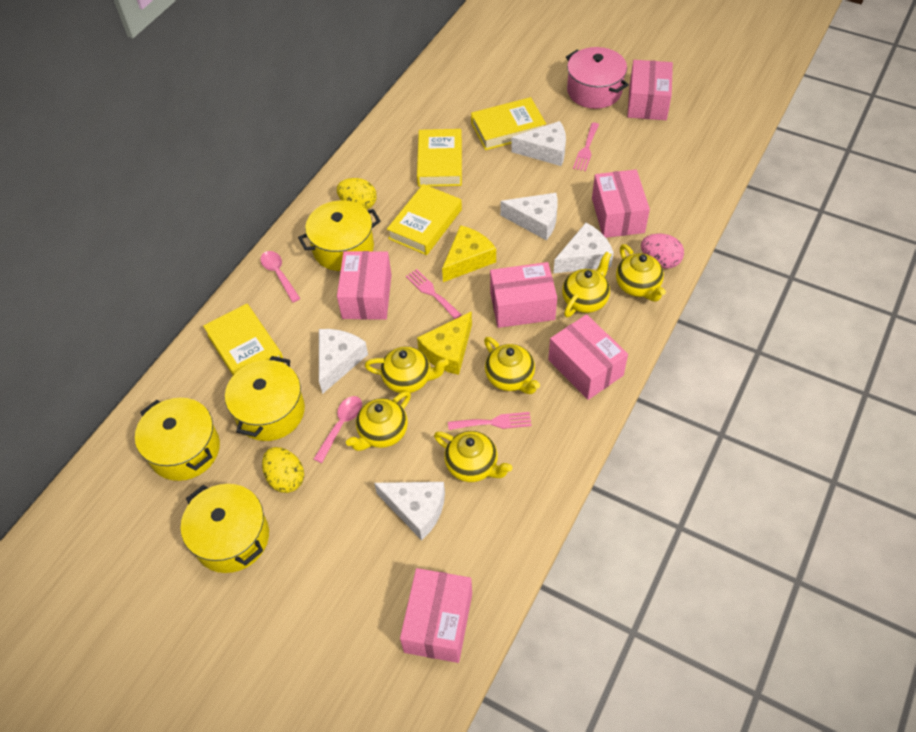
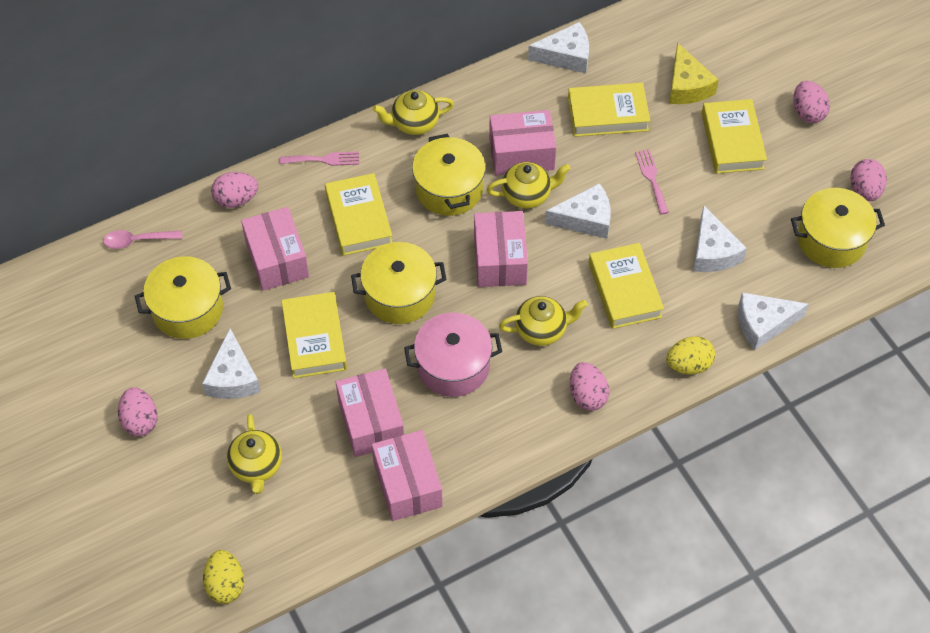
pink box: [337,251,392,320] [400,568,472,663] [490,262,557,328] [548,314,628,400] [592,169,650,238] [627,60,673,120] = 6 -> [241,207,309,291] [336,369,404,457] [372,430,443,521] [474,211,528,287] [489,110,556,175] = 5
pink egg: [641,233,684,269] = 1 -> [118,387,158,436] [211,172,258,208] [570,362,609,411] [793,81,830,123] [850,159,887,201] = 5
pink fork: [406,269,461,319] [448,412,532,430] [573,122,599,171] = 3 -> [280,152,359,166] [635,149,669,215] = 2
pink spoon: [260,251,301,303] [314,396,362,463] = 2 -> [103,230,182,249] = 1
yellow book: [203,304,284,375] [387,184,462,255] [417,129,462,187] [471,97,546,150] = 4 -> [281,292,347,378] [325,173,392,256] [568,83,650,137] [589,243,664,329] [702,99,767,174] = 5
yellow cheese: [417,311,472,375] [442,225,496,282] = 2 -> [669,43,719,104] = 1
yellow teapot: [346,391,411,451] [365,346,449,393] [434,431,513,482] [484,337,540,394] [562,252,611,317] [616,244,666,302] = 6 -> [227,414,282,494] [373,90,454,135] [486,162,571,209] [499,296,588,346] = 4

